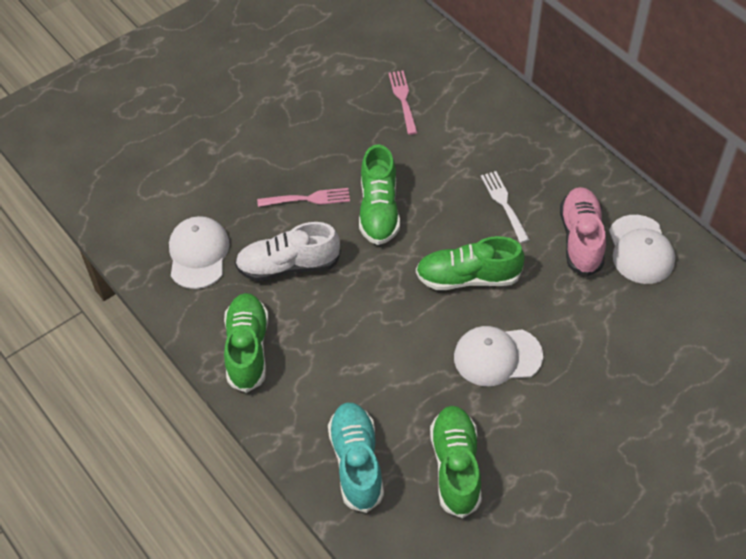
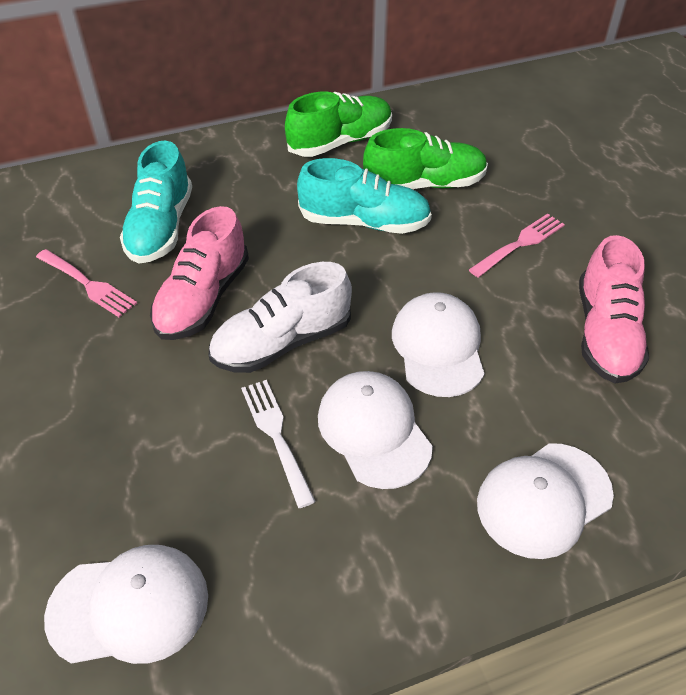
green shoe: [224,293,268,393] [359,144,400,245] [416,236,525,290] [430,406,482,518] = 4 -> [285,92,392,157] [363,128,488,189] = 2
pink shoe: [560,187,606,276] = 1 -> [150,206,249,340] [579,235,649,384] = 2
turquoise shoe: [328,402,384,513] = 1 -> [120,141,192,264] [297,158,432,234] = 2
white cap: [169,216,230,289] [454,326,543,386] [609,215,675,284] = 3 -> [44,545,208,664] [318,371,433,489] [392,292,485,397] [477,443,614,559] = 4

